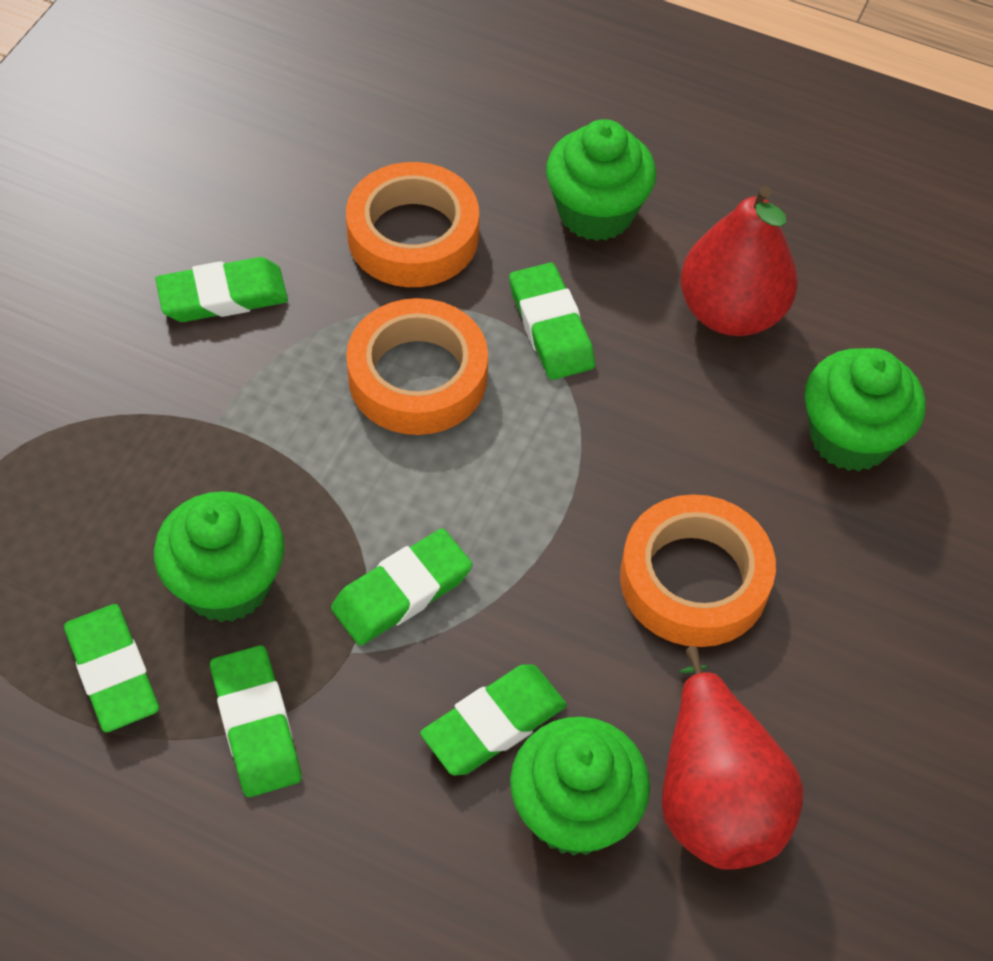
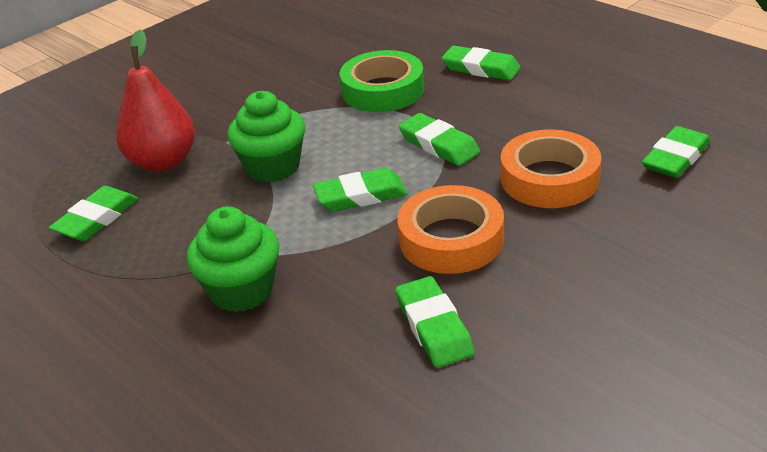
green cupcake: [154,491,284,622] [510,717,650,856] [546,119,656,241] [805,348,925,471] = 4 -> [186,206,279,312] [227,91,305,183] = 2
green tape: none = 0 -> [339,50,424,112] = 1
orange tape: [346,162,479,287] [346,298,488,435] [620,494,776,647] = 3 -> [397,185,504,274] [501,130,601,208] = 2
red pear: [662,646,804,869] [680,186,798,336] = 2 -> [116,29,195,172] = 1

